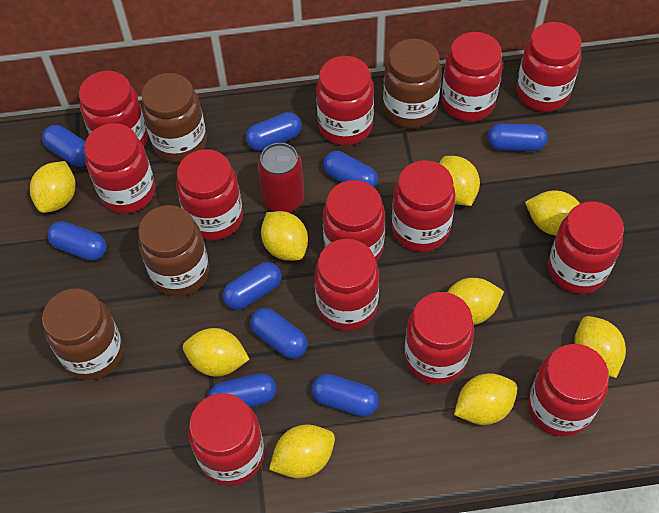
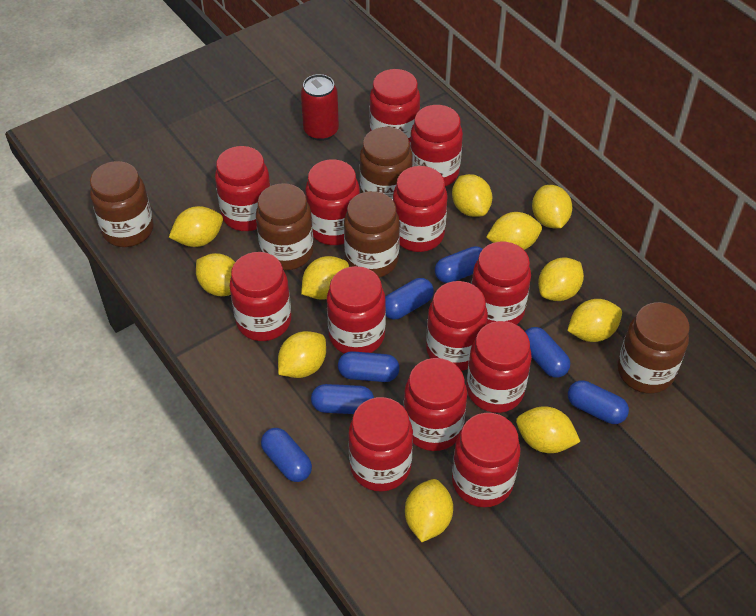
blue capsule: [42,125,86,167] [47,221,106,261] [208,373,276,407] [222,262,281,310] [246,112,302,151] [250,308,308,359] [311,374,379,417] [323,151,378,188] [487,123,548,152] = 9 -> [261,428,312,482] [311,384,374,414] [338,351,399,382] [385,278,434,319] [435,246,483,283] [525,327,570,378] [568,380,629,424] = 7
brown jar: [42,289,123,380] [138,205,209,297] [141,73,207,163] [383,39,442,128] = 4 -> [90,161,154,247] [256,183,314,270] [344,191,400,278] [360,127,413,200] [618,302,690,394] = 5
yellow lemon: [30,161,75,213] [183,328,250,377] [261,211,308,261] [269,425,335,478] [439,156,480,206] [447,278,504,325] [454,373,517,425] [525,191,580,236] [574,316,626,378] = 9 -> [169,206,223,247] [196,253,235,296] [278,331,326,378] [301,256,349,300] [405,479,453,542] [452,174,492,217] [486,212,542,250] [516,406,581,453] [532,185,572,228] [538,258,584,301] [567,299,622,342] = 11

